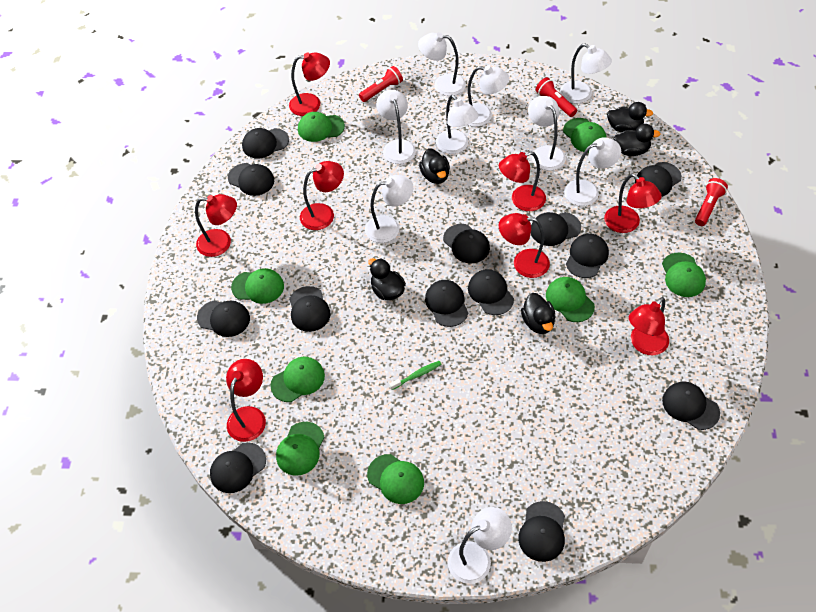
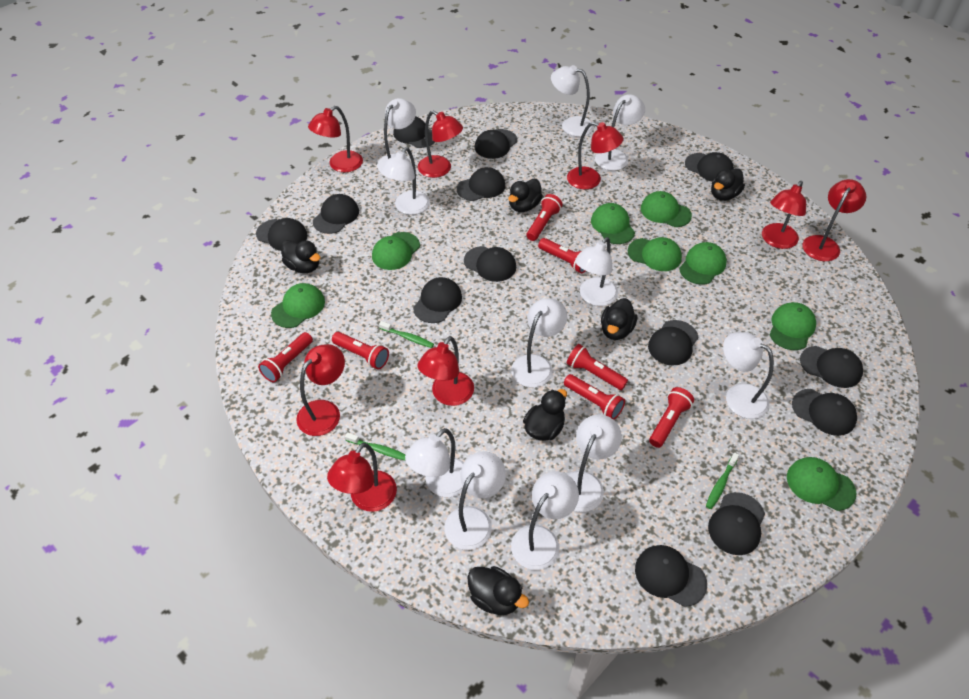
black duck: [368,258,406,300] [419,148,450,184] [521,293,556,334] [607,102,653,132] [614,124,661,156] = 5 -> [281,240,321,273] [467,566,529,615] [508,179,543,212] [523,389,567,441] [601,298,637,340] [711,168,745,201] = 6
green toothbrush: [389,361,442,390] = 1 -> [345,432,406,461] [379,321,434,348] [706,452,739,509] = 3
red flashlight: [359,66,403,102] [536,77,577,117] [695,178,728,226] = 3 -> [258,332,313,382] [332,332,389,370] [526,194,563,241] [538,238,585,274] [564,374,625,420] [567,344,628,390] [649,387,694,448] = 7
white lamp: [365,175,413,243] [376,90,416,164] [418,32,466,96] [436,95,479,154] [448,507,512,584] [468,65,509,127] [528,96,566,171] [560,44,612,104] [564,137,621,206] = 9 -> [377,98,416,172] [381,147,430,215] [405,428,464,497] [444,451,506,550] [511,298,567,388] [511,471,579,570] [551,65,594,137] [567,414,622,512] [575,237,618,306] [595,94,645,171] [723,332,774,419] = 11

